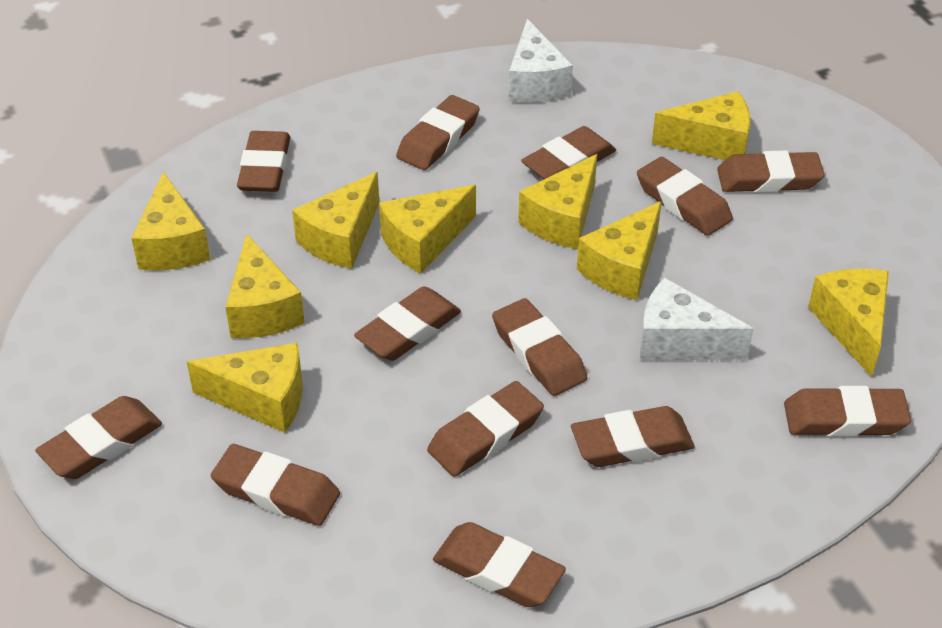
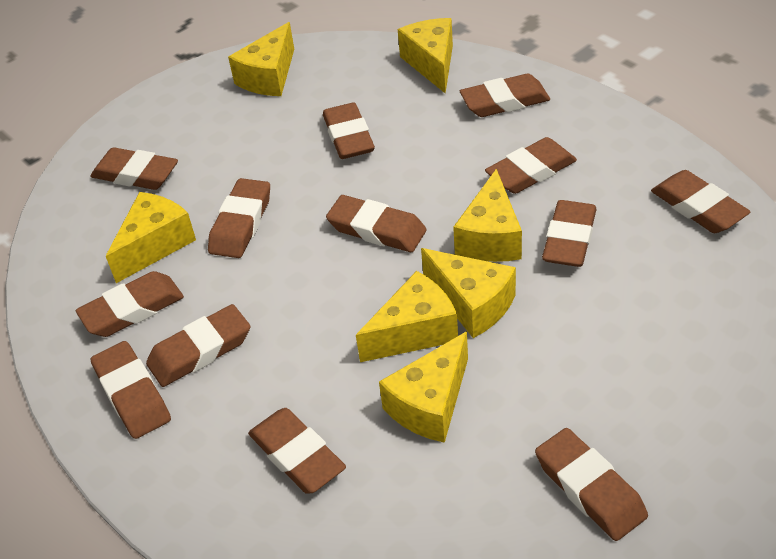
white cheese: [508,19,573,103] [640,278,753,360] = 2 -> none = 0
yellow cheese: [131,172,211,270] [187,343,303,433] [225,233,305,338] [292,172,379,269] [379,185,476,274] [518,154,597,249] [577,201,662,300] [652,91,750,160] [808,269,889,377] = 9 -> [106,192,196,283] [228,22,294,96] [356,271,458,362] [379,331,468,443] [398,18,453,93] [421,248,516,338] [453,169,522,262] = 7

